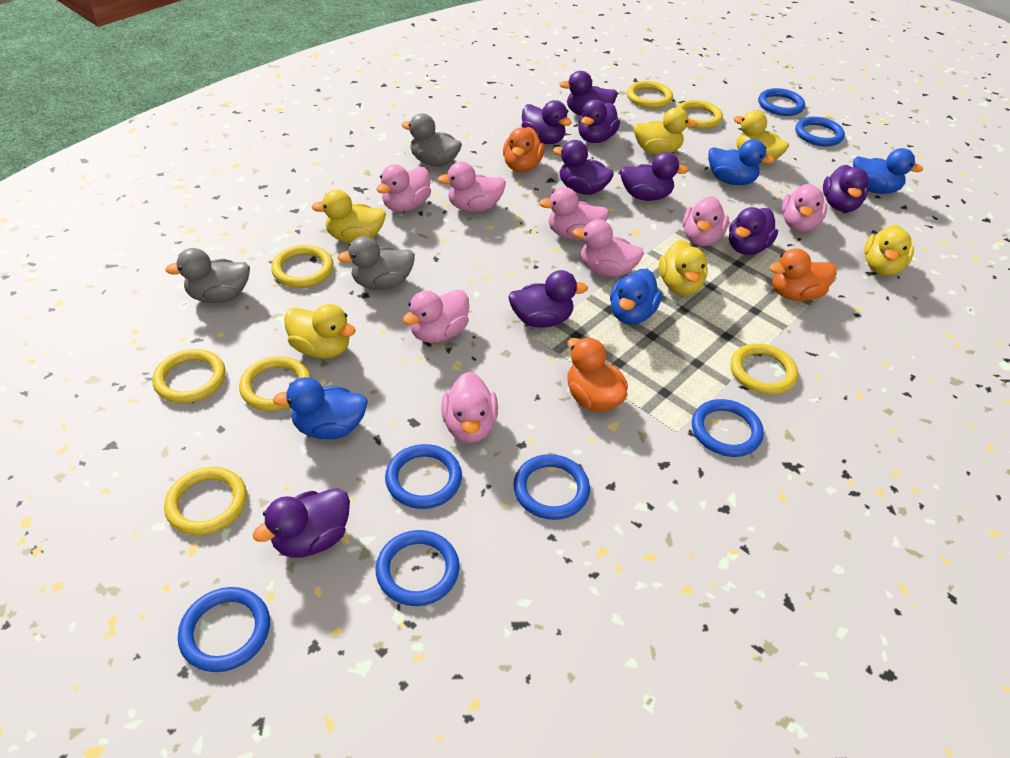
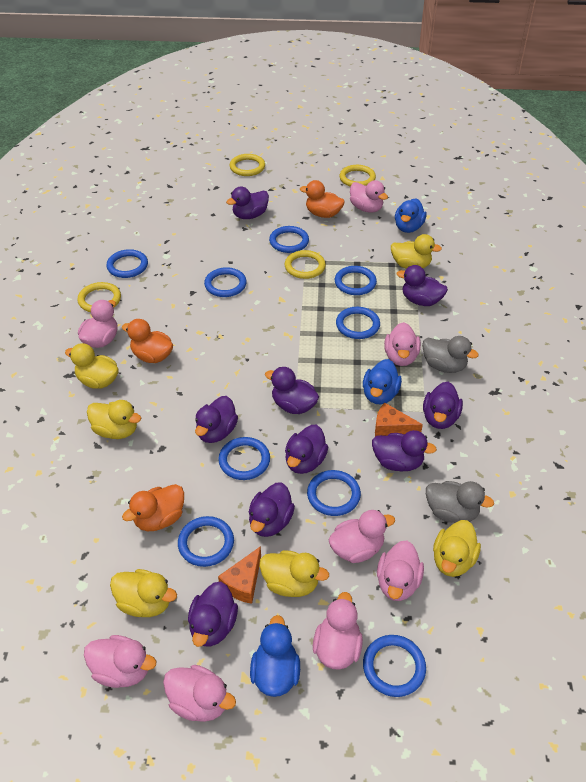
blue duck: [273,377,368,439] [610,269,662,325] [708,139,774,185] [853,148,923,194] = 4 -> [250,615,300,697] [363,359,402,404] [395,198,426,233] = 3
blue ring: [178,587,270,672] [376,530,460,606] [385,444,462,509] [513,454,590,520] [692,399,764,457] [758,88,805,116] [795,117,845,146] = 7 -> [106,249,148,278] [178,516,234,567] [204,267,247,297] [218,437,270,480] [269,226,309,253] [307,470,361,516] [335,266,377,295] [336,307,380,339] [363,635,426,697] = 9
grey duck: [165,248,250,303] [337,236,415,290] [401,113,462,167] = 3 -> [422,336,479,373] [426,481,494,523] = 2
orange cheese: none = 0 -> [218,546,261,604] [375,402,423,437] = 2
yellow ring: [152,349,226,403] [164,467,247,535] [239,356,311,411] [271,245,334,288] [627,81,673,108] [677,100,723,129] [730,343,798,395] = 7 -> [77,282,121,312] [230,154,265,176] [285,250,326,279] [339,165,376,186] = 4

